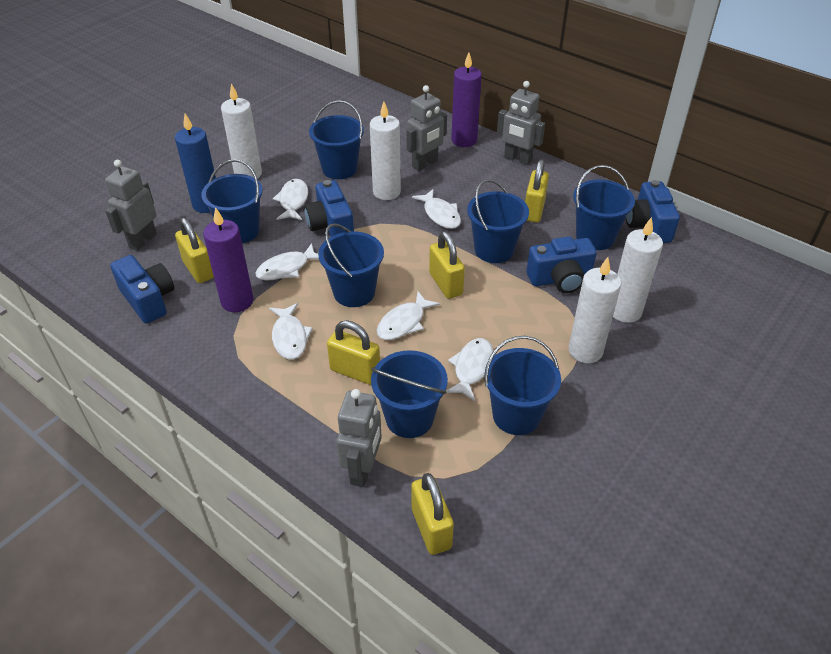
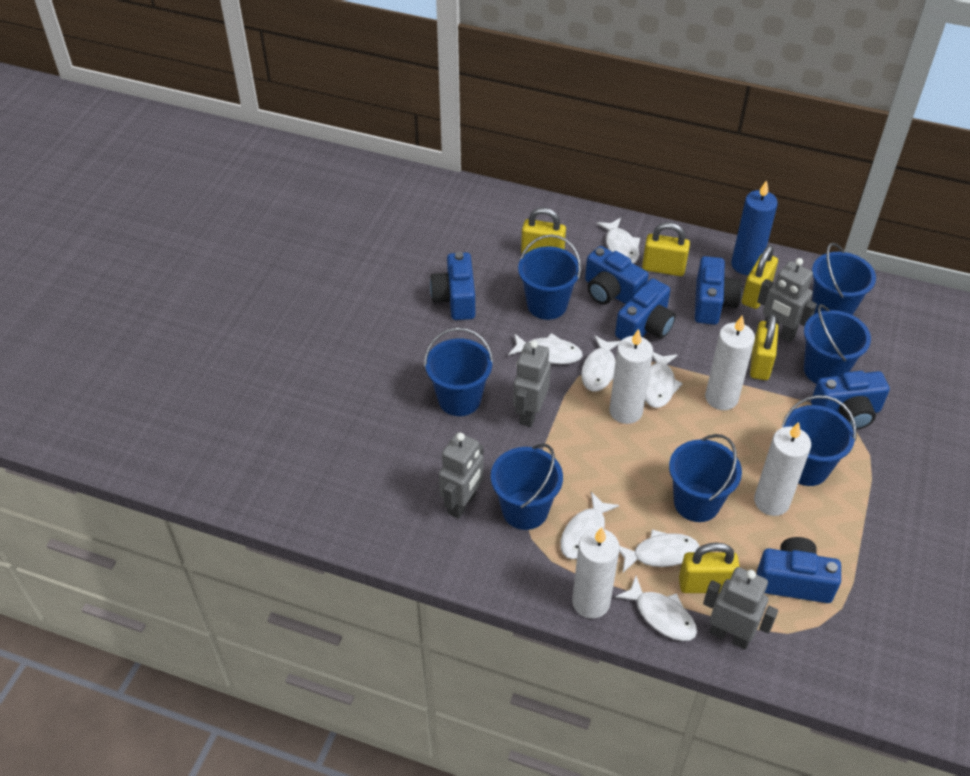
blue camera: [110,255,174,324] [304,180,354,237] [527,237,597,293] [626,180,680,243] = 4 -> [430,252,475,320] [585,246,648,305] [615,278,676,340] [695,256,742,325] [757,537,841,603] [811,371,890,430] = 6
purple candle: [203,207,254,312] [451,52,482,147] = 2 -> none = 0
white fish: [255,243,319,281] [269,303,313,360] [273,179,308,220] [377,291,440,340] [412,189,461,229] [446,338,493,401] = 6 -> [508,333,583,364] [560,492,619,559] [581,335,620,392] [597,218,640,264] [615,576,697,641] [619,529,699,572] [645,352,683,408] = 7

